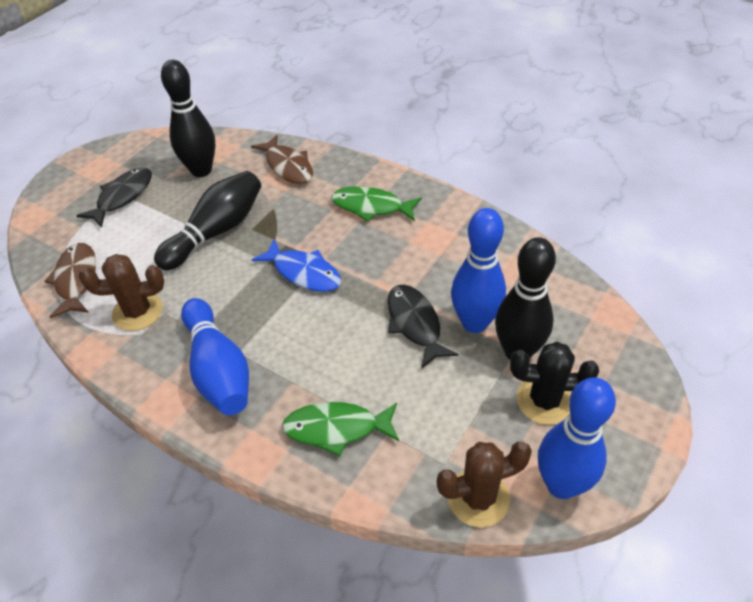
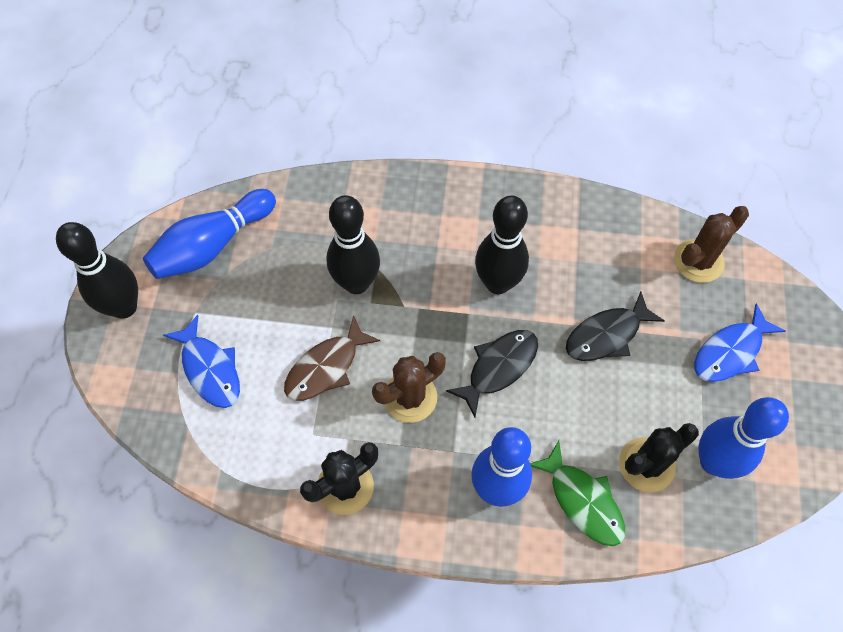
black cactus: [510,342,599,425] = 1 -> [300,442,378,515] [619,423,699,492] = 2
blue fish: [252,239,342,292] = 1 -> [163,315,240,408] [694,303,785,382] = 2
brown fish: [44,243,96,318] [251,135,313,184] = 2 -> [284,315,380,401] = 1
green fish: [282,402,399,456] [332,186,422,222] = 2 -> [530,441,625,546] = 1

